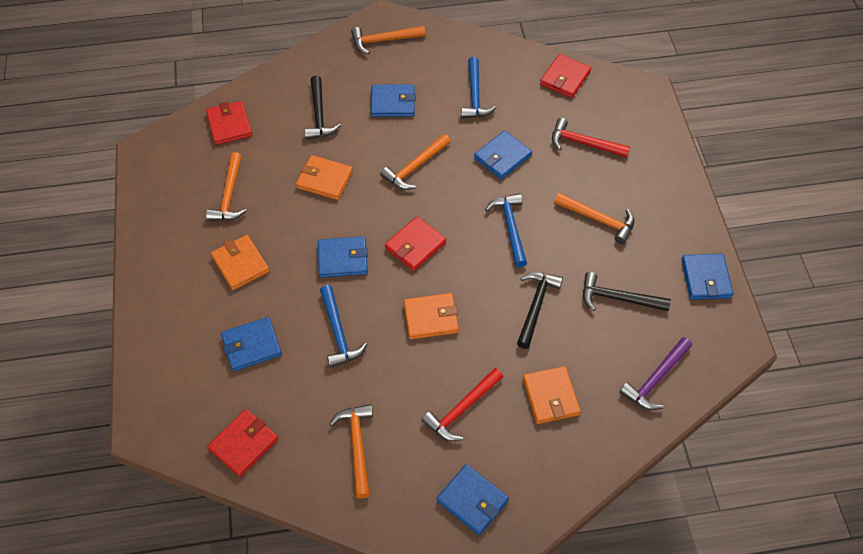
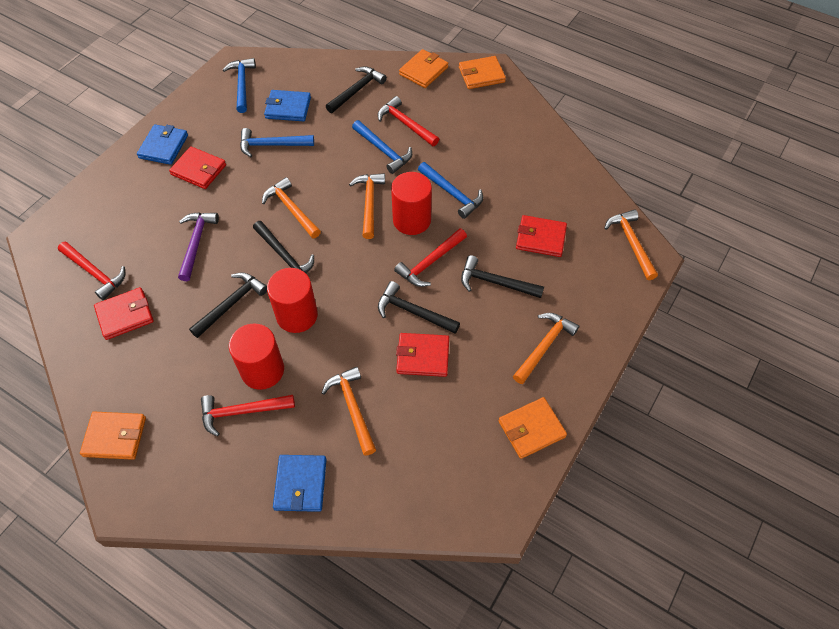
black hammer: [304,76,341,140] [517,272,563,349] [583,272,671,311] = 3 -> [189,273,267,338] [253,221,314,273] [326,66,387,113] [378,281,460,334] [461,255,544,298] = 5
blue hammer: [320,285,367,368] [461,57,497,119] [485,193,527,267] = 3 -> [223,58,256,113] [240,128,314,157] [352,120,412,174] [418,162,483,219] = 4
blue wallet: [221,317,282,372] [318,236,368,278] [371,84,416,117] [437,464,509,535] [474,130,532,180] [681,254,733,300] = 6 -> [137,124,188,165] [264,90,311,121] [273,455,327,512] = 3
red cylinder: none = 0 -> [229,323,284,390] [267,268,318,333] [391,172,432,235] = 3
red hammer: [421,368,503,441] [552,118,630,158] = 2 -> [58,242,125,300] [201,395,295,436] [378,96,439,146] [394,228,467,287] = 4

